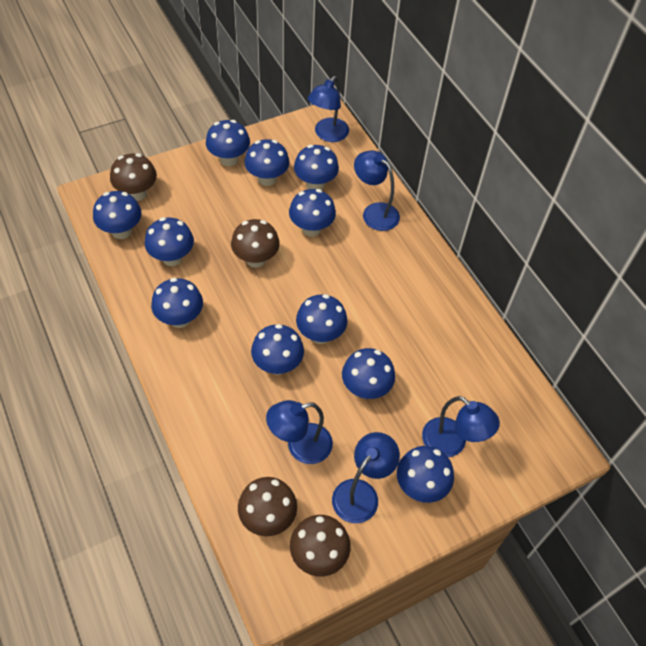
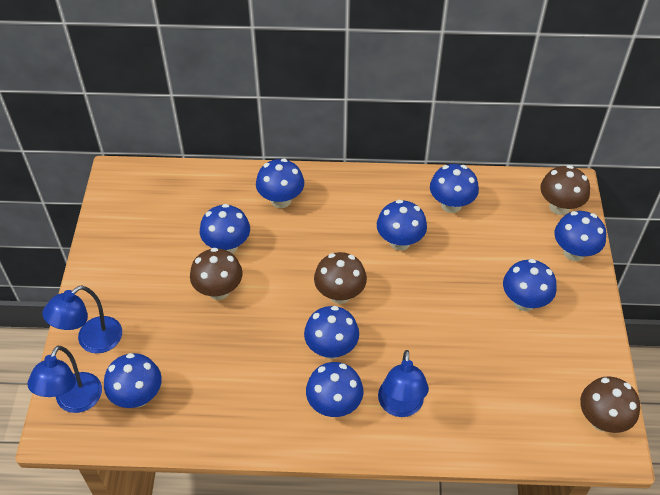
blue lamp: [266,400,333,464] [308,76,349,142] [332,432,400,523] [354,150,400,231] [422,396,500,457] = 5 -> [27,346,102,413] [43,286,122,354] [378,350,429,417] = 3
blue mushroom: [93,191,142,239] [145,217,194,266] [151,278,203,328] [206,120,250,166] [244,139,290,186] [251,324,304,375] [289,189,336,237] [294,145,339,190] [296,294,348,344] [342,348,395,399] [397,446,454,503] = 11 -> [104,353,162,408] [200,204,250,254] [256,158,304,208] [304,306,359,359] [306,362,363,417] [377,200,427,251] [430,164,479,213] [503,259,557,311] [554,211,606,261] = 9

